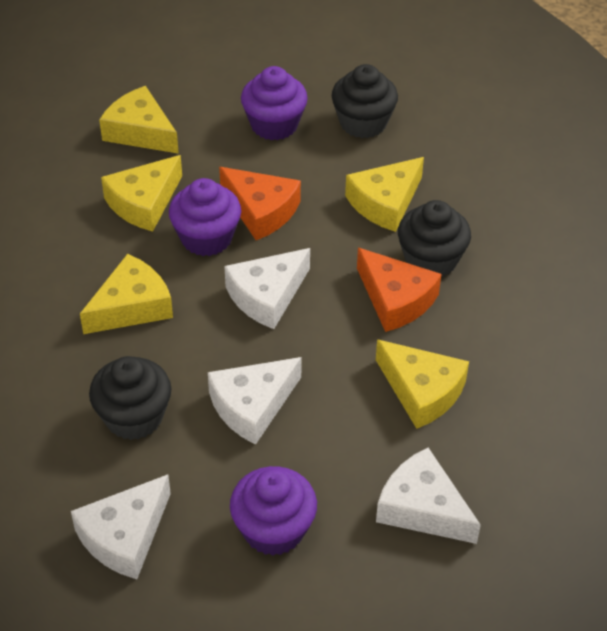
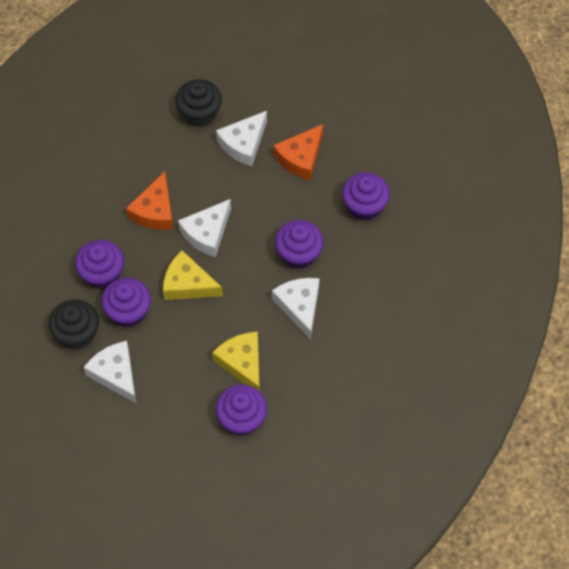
black cupcake: [89,356,171,440] [332,64,398,138] [398,200,471,277] = 3 -> [49,299,99,349] [176,79,222,127] = 2
purple cupcake: [169,178,241,256] [230,466,317,556] [241,66,308,140] = 3 -> [75,240,124,289] [101,277,151,327] [216,385,267,436] [275,220,324,269] [342,172,390,221] = 5
yellow cheese: [80,254,173,334] [99,86,179,154] [101,155,182,232] [345,157,424,232] [376,339,469,429] = 5 -> [163,250,223,300] [212,331,260,392] = 2

